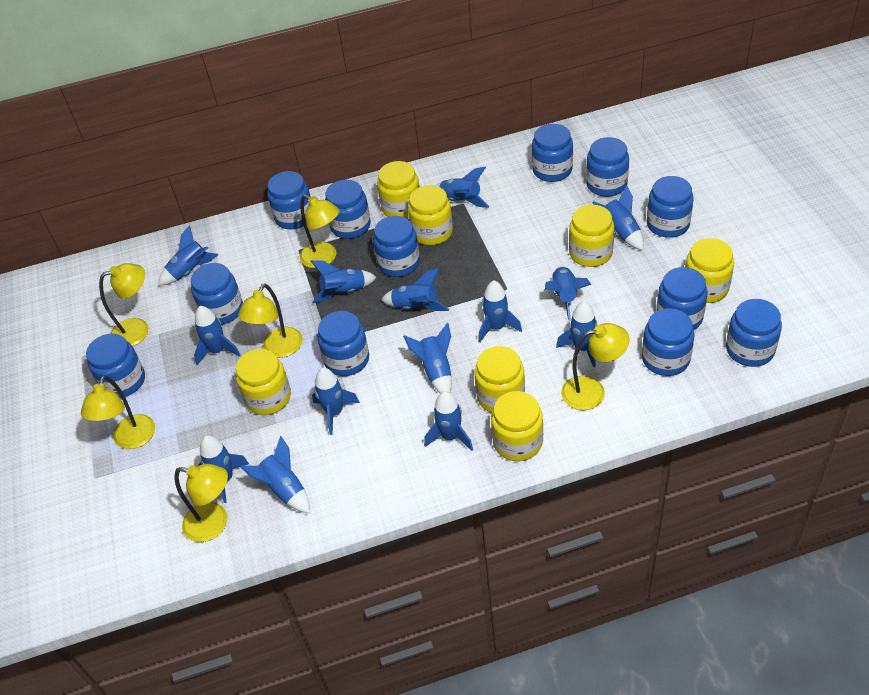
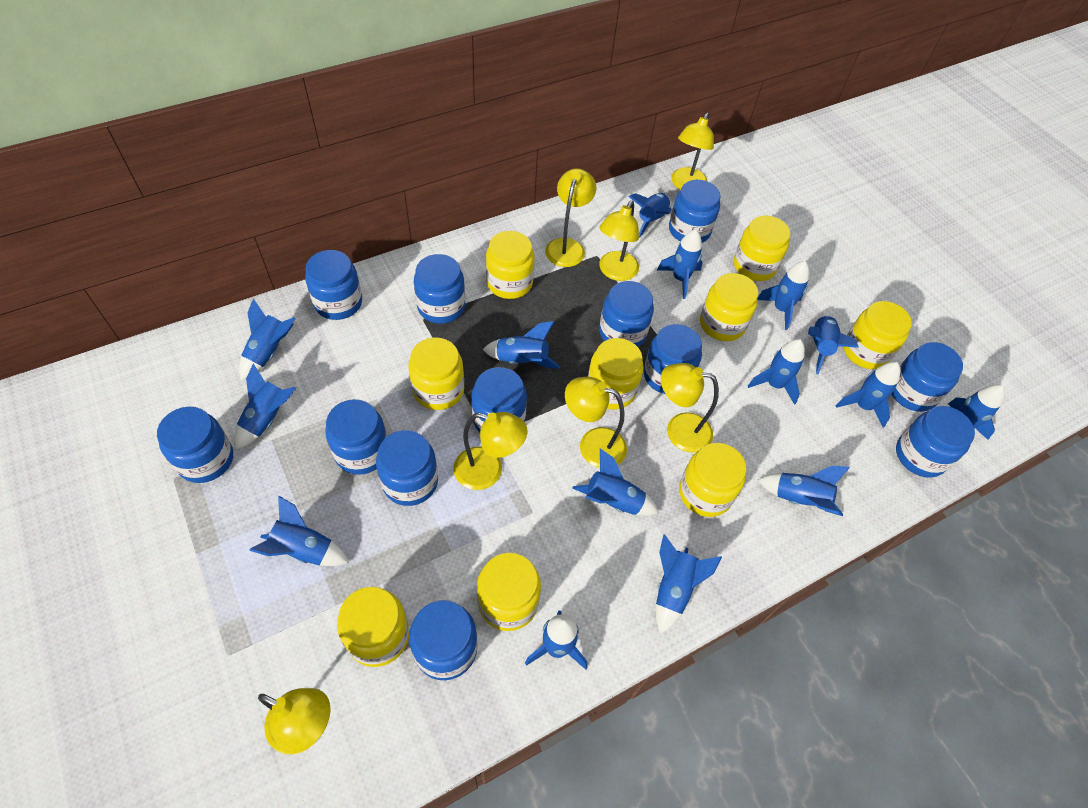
blue rocket: [158,225,218,286] [194,306,241,365] [198,435,249,503] [240,436,310,513] [311,260,377,303] [312,368,360,435] [381,268,449,311] [403,323,452,393] [424,391,473,451] [435,167,489,208] [478,280,522,343] [545,266,592,321] [556,301,597,367] [592,185,644,250] = 14 -> [234,364,296,450] [239,299,296,380] [249,496,349,566] [483,321,560,369] [525,611,588,670] [572,448,659,516] [629,193,671,238] [656,534,722,634] [657,229,703,299] [748,339,805,405] [757,261,809,330] [758,466,850,516] [808,315,859,375] [836,362,901,428] [948,385,1005,440] = 15
yellow jar: [236,349,291,415] [377,161,420,219] [408,185,453,245] [474,346,525,413] [491,391,543,461] [569,205,614,267] [685,238,734,303] = 7 -> [337,587,410,667] [408,337,464,410] [477,553,541,631] [486,231,535,299] [588,338,644,409] [679,443,746,517] [700,273,758,341] [734,215,790,281] [844,301,912,369] = 9
yellow lamp: [81,376,155,449] [99,263,149,346] [174,464,228,542] [238,283,303,358] [300,195,340,268] [561,323,629,410] = 6 -> [258,688,331,754] [453,412,527,490] [545,168,596,267] [565,377,627,468] [599,201,639,281] [661,363,719,453] [671,113,714,190] = 7

